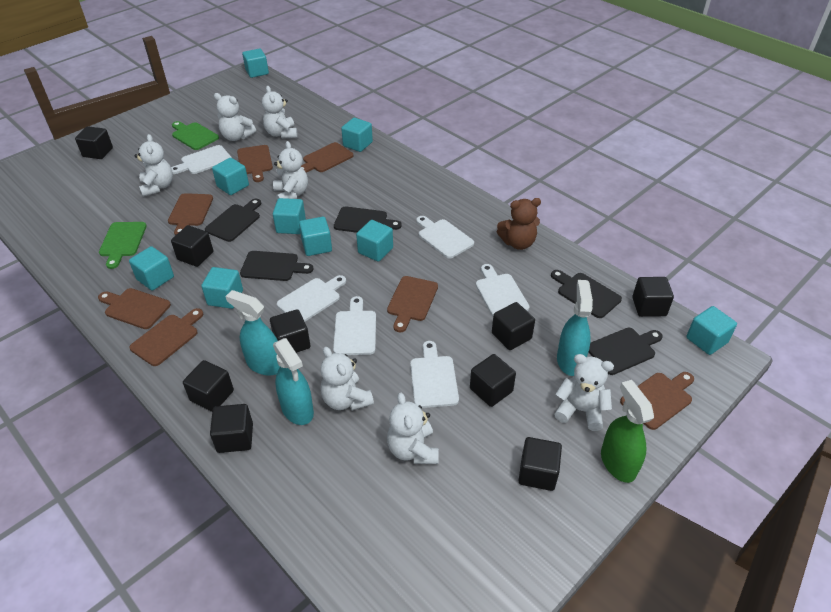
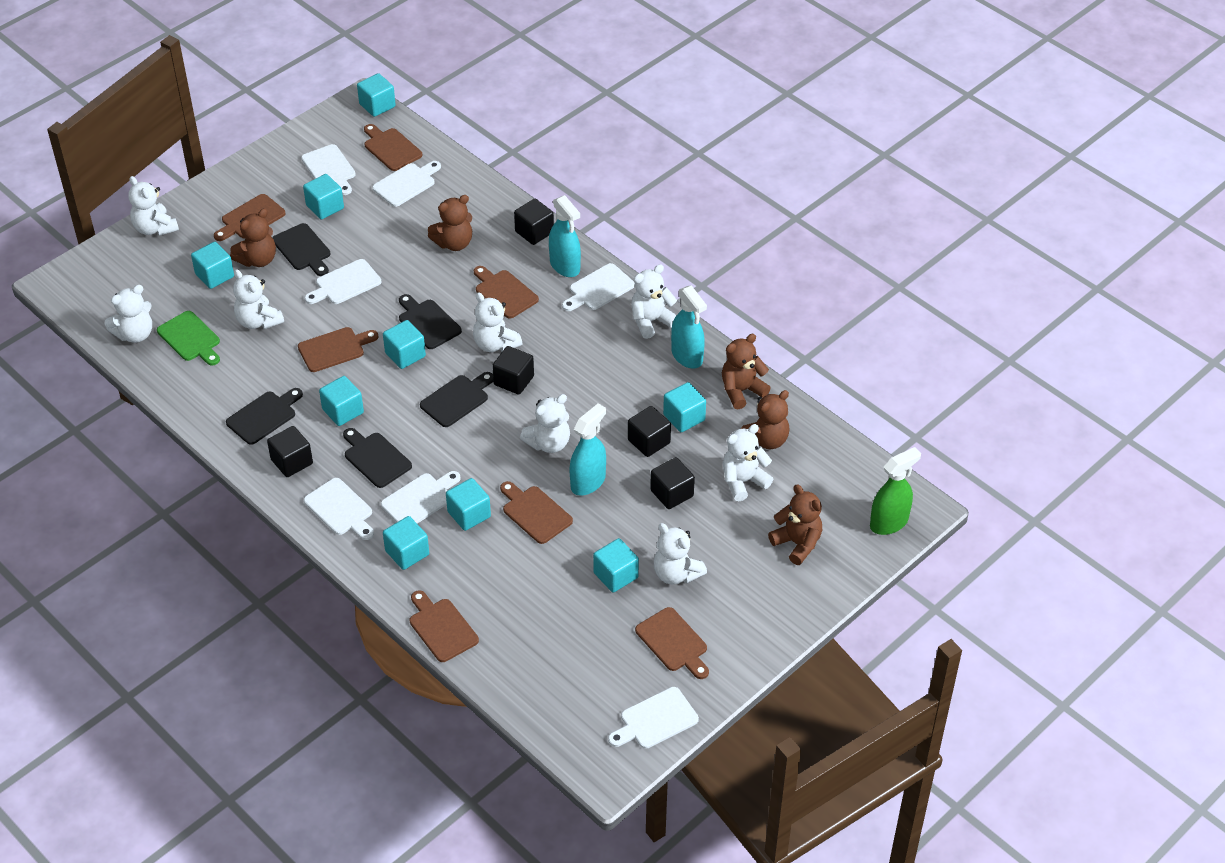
black cube: [75,126,113,159] [171,225,213,267] [183,360,234,412] [210,404,253,453] [270,309,310,353] [470,354,516,407] [492,302,535,350] [518,437,562,491] [632,277,674,317] = 9 -> [267,426,313,477] [492,346,534,395] [514,199,554,245] [628,406,671,457] [650,457,695,509] = 5
brown teddy bear: [497,198,541,250] = 1 -> [230,209,276,267] [428,195,472,251] [722,334,771,409] [740,390,790,449] [768,484,822,565] = 5
green cutting board: [99,222,147,269] [172,121,219,150] = 2 -> [157,311,220,366] = 1
white cutting board: [171,145,232,174] [277,275,346,322] [333,296,376,355] [410,341,459,408] [416,216,474,259] [476,264,530,316] = 6 -> [301,144,356,195] [304,478,374,540] [305,259,381,304] [372,161,441,207] [381,471,461,524] [562,263,635,311] [608,687,699,749] = 7
white teddy bear: [135,134,173,197] [214,93,256,141] [262,86,298,139] [273,141,308,200] [320,347,374,411] [387,393,439,464] [554,354,614,431] = 7 -> [105,285,152,343] [128,176,179,236] [233,269,284,329] [473,292,523,352] [520,394,570,453] [631,264,677,339] [653,523,707,585] [723,424,773,501] = 8

